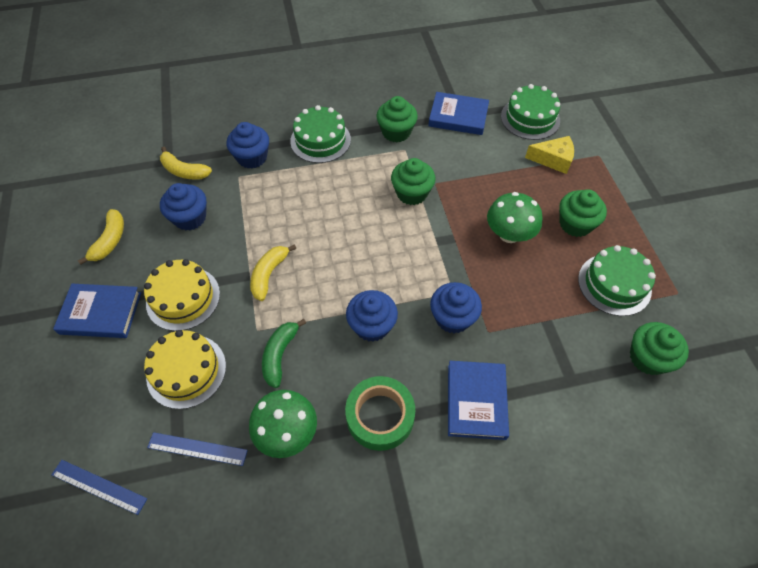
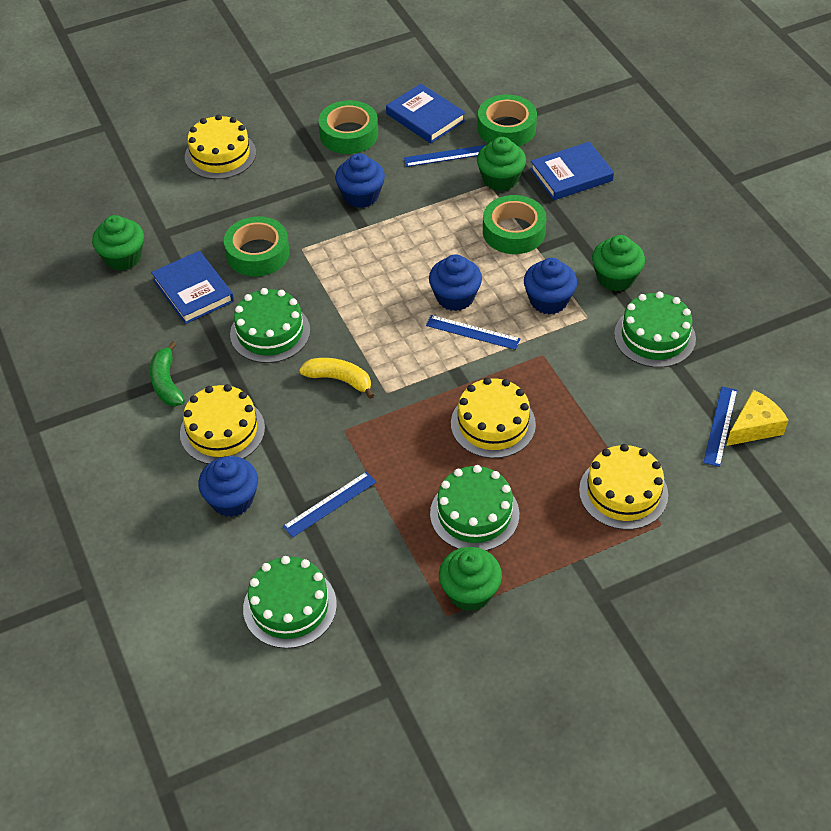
blue ruler: [51,460,148,515] [147,432,248,466] = 2 -> [283,471,376,537] [404,145,486,167] [426,315,521,350] [703,386,737,467] = 4
green cake: [290,105,351,163] [501,84,560,140] [578,245,656,316] = 3 -> [230,288,310,363] [243,556,337,649] [430,465,519,551] [614,292,696,368] = 4
green mushroom: [249,390,317,458] [487,192,543,243] = 2 -> none = 0
green tape: [345,376,415,451] = 1 -> [224,216,290,277] [319,100,378,154] [478,95,537,147] [483,195,547,254] = 4
yellow banana: [77,209,124,265] [160,147,212,180] [250,244,296,301] = 3 -> [299,358,374,399] = 1
yellow cake: [144,259,220,331] [144,330,226,409] = 2 -> [180,384,265,464] [185,114,256,179] [451,377,536,458] [579,444,668,530] = 4

